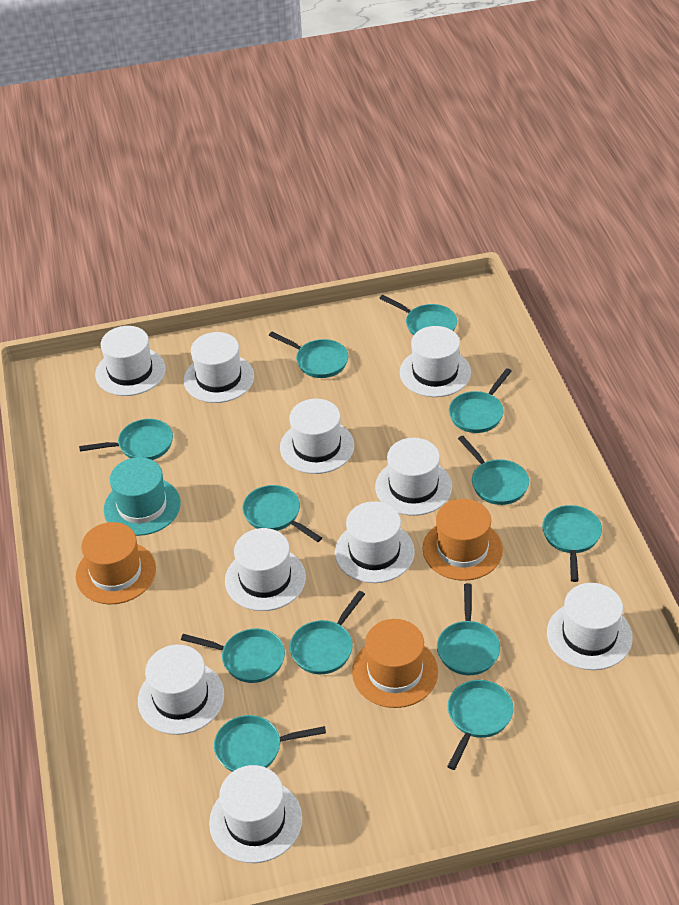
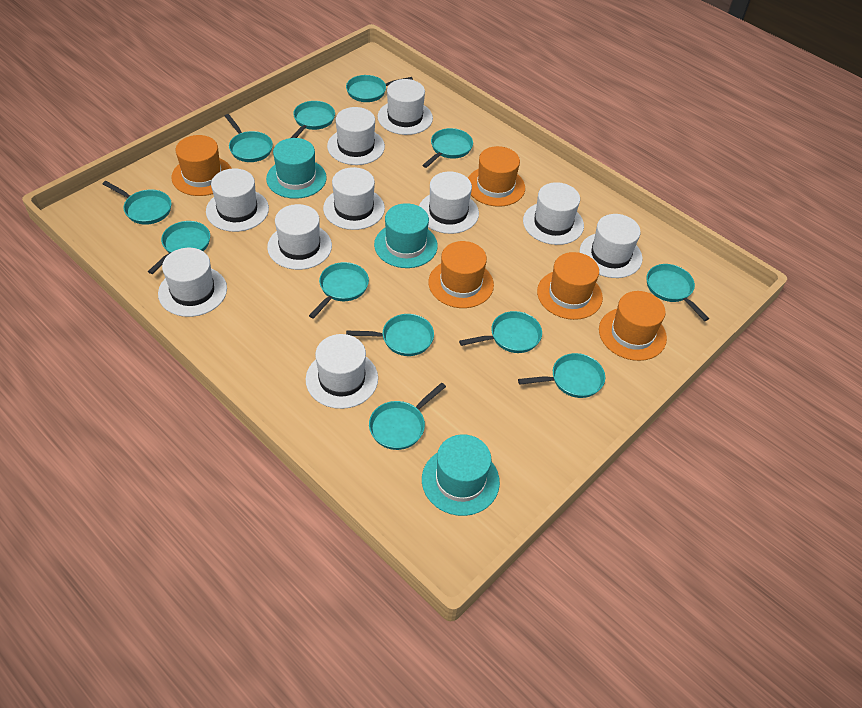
orange hat: [76,522,156,604] [352,619,438,708] [422,499,503,581] = 3 -> [171,135,232,196] [428,241,494,308] [468,146,525,207] [537,252,603,320] [599,291,667,361] = 5
turquoise hat: [104,457,181,536] = 1 -> [266,138,327,199] [374,203,438,268] [422,434,500,516] = 3

